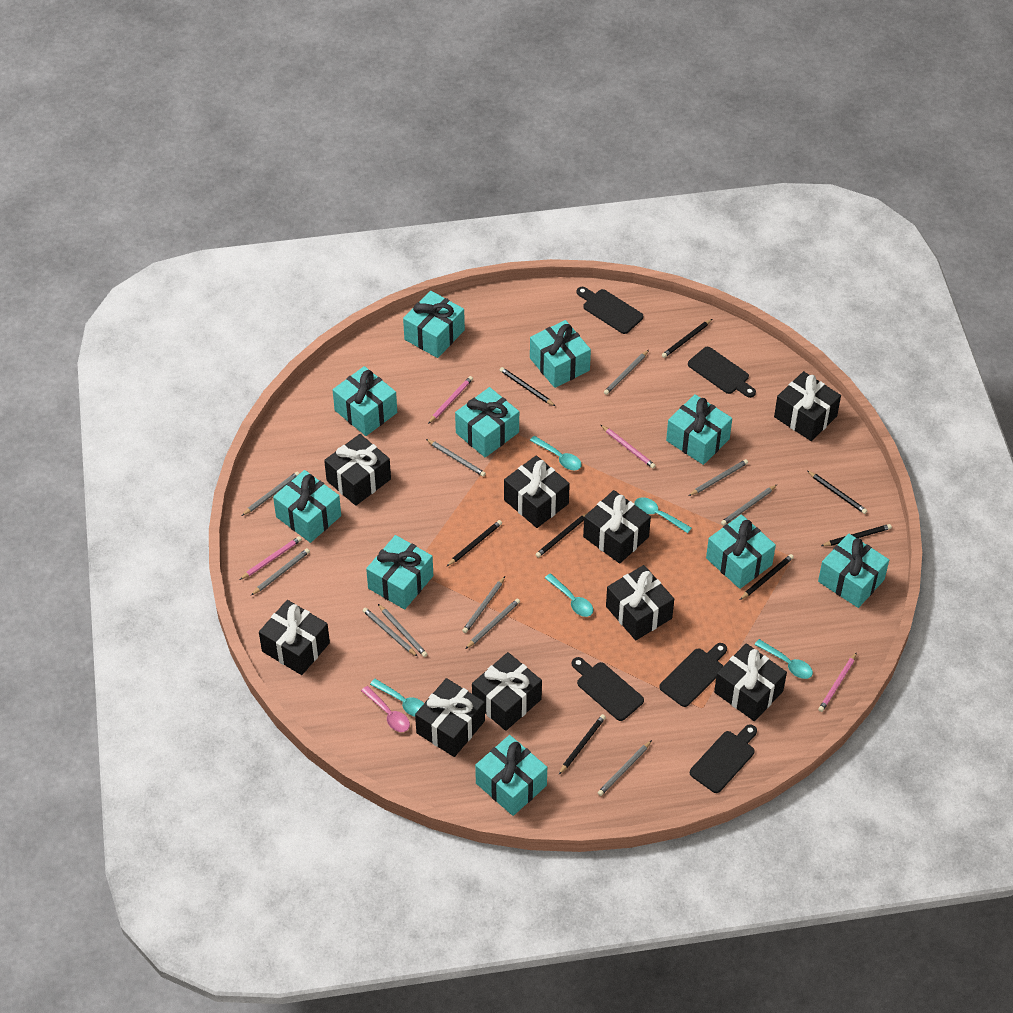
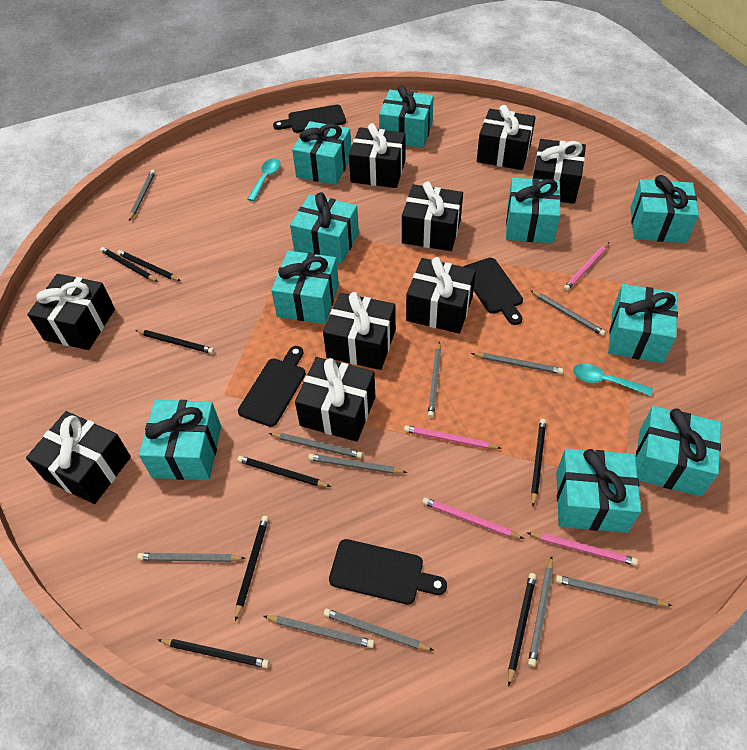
black cutting board: [572,657,644,721] [577,287,643,334] [659,643,727,707] [688,347,756,398] [690,724,757,793] = 5 -> [238,346,306,427] [273,105,346,133] [329,539,447,605] [463,258,523,325] = 4
pink spoon: [361,686,410,732] = 1 -> none = 0
turquoise spoon: [370,679,424,717] [530,436,582,470] [545,573,593,617] [634,497,692,533] [754,639,813,679] = 5 -> [247,159,281,201] [573,364,653,396] = 2

